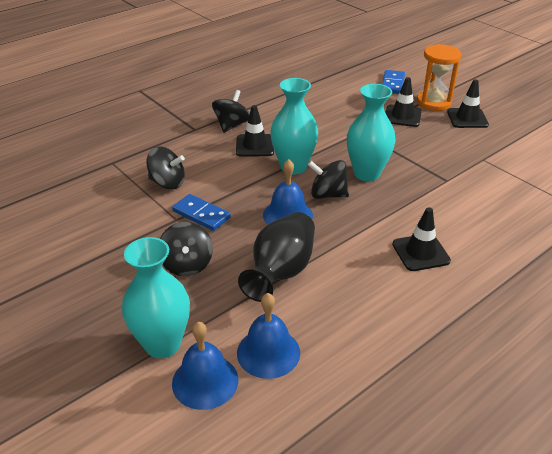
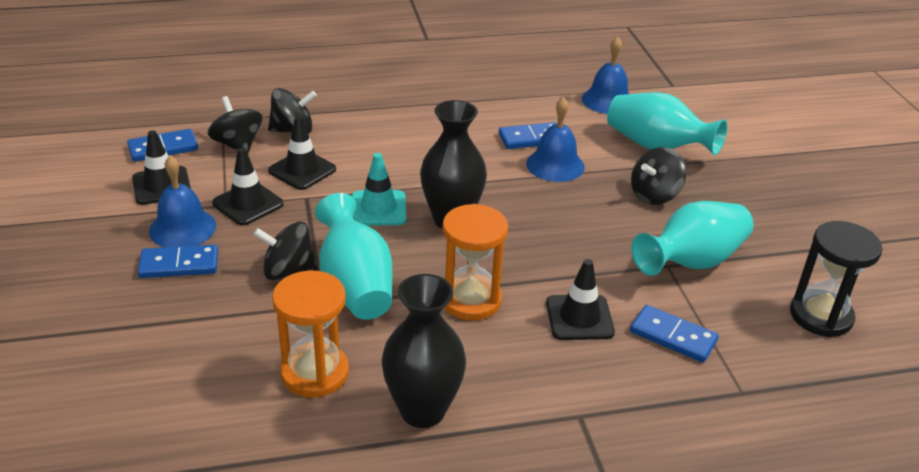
black hourglass: none = 0 -> [790,221,882,337] = 1
black vase: [238,212,315,302] = 1 -> [381,274,466,428] [420,100,487,229] = 2
blue domino: [172,194,231,231] [382,70,405,94] = 2 -> [127,129,198,162] [138,245,218,278] [499,122,557,149] [630,305,719,362] = 4
orange hourglass: [417,44,461,111] = 1 -> [272,270,349,397] [442,204,508,320] = 2
turquoise traffic cone: none = 0 -> [352,153,406,226] = 1

